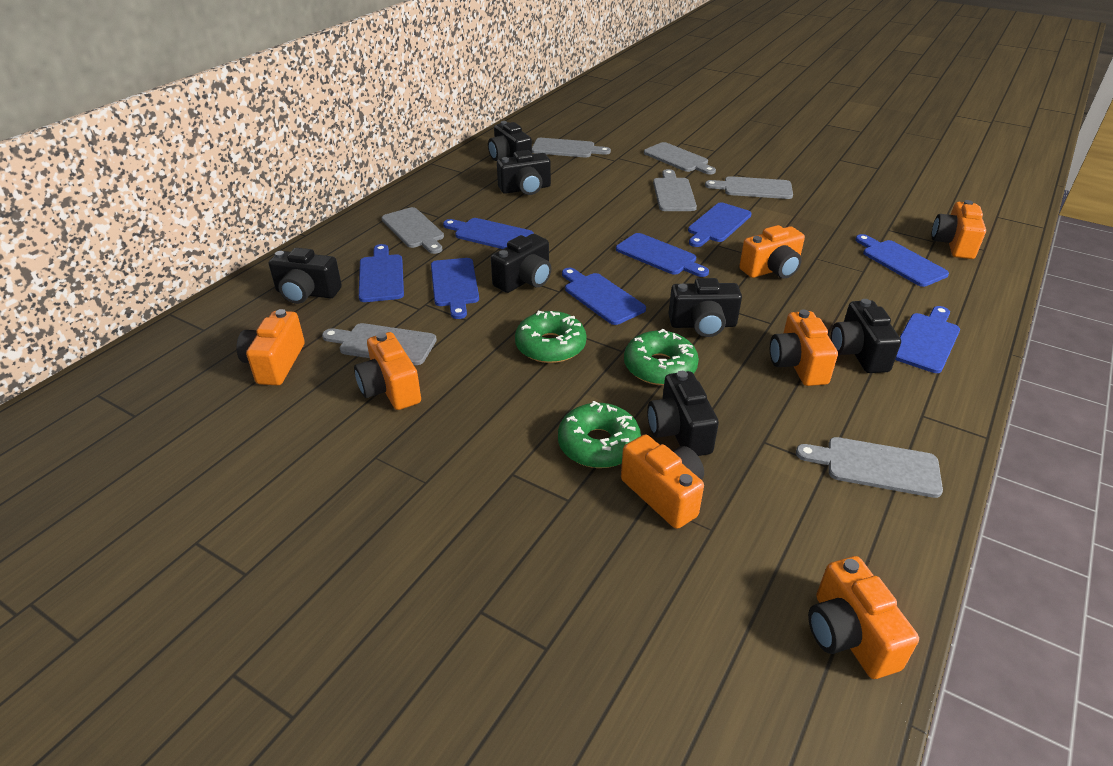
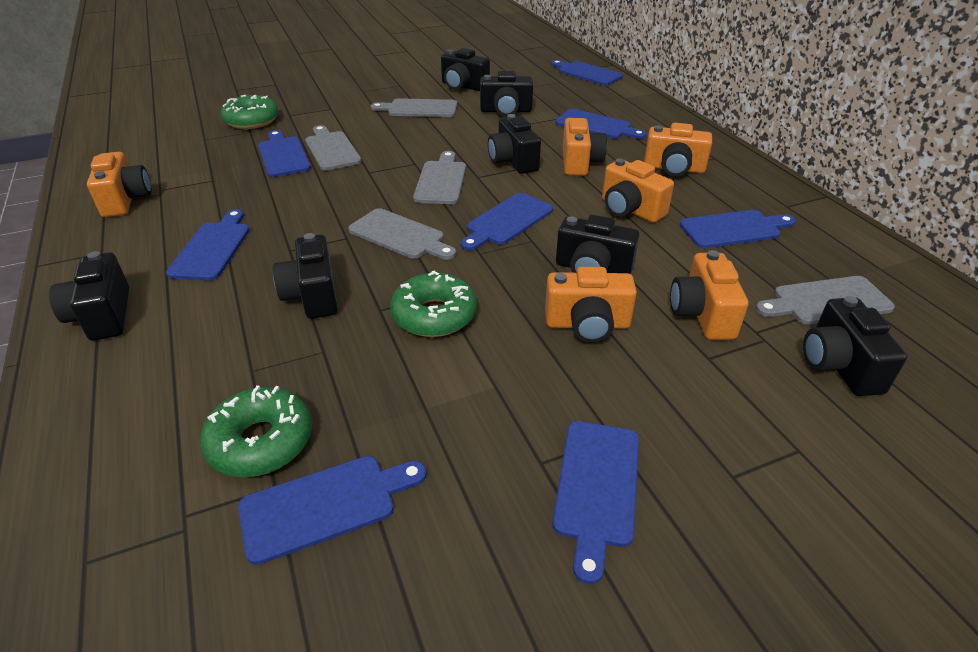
grey cutting board: [322,323,437,365] [382,207,444,254] [532,138,611,158] [644,142,716,175] [653,169,697,211] [705,176,793,199] [796,437,943,498] = 7 -> [305,125,362,171] [348,208,456,260] [371,98,457,117] [413,151,466,204] [756,276,895,325] = 5
orange camera: [236,309,305,386] [354,332,421,410] [621,435,704,529] [739,225,805,279] [770,310,838,386] [808,556,919,679] [931,200,986,259] = 7 -> [87,152,151,217] [545,267,637,343] [563,118,607,176] [602,158,674,223] [644,123,712,176] [670,250,748,340] = 6

